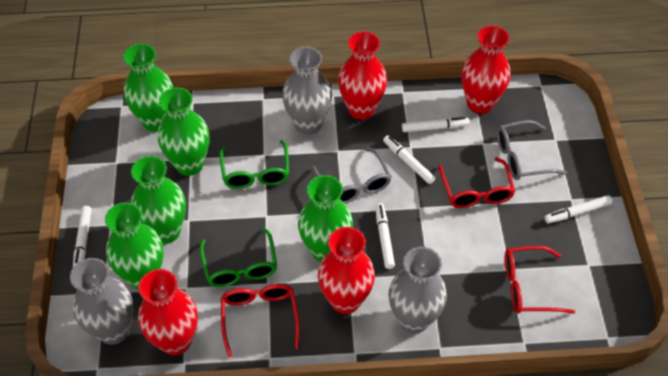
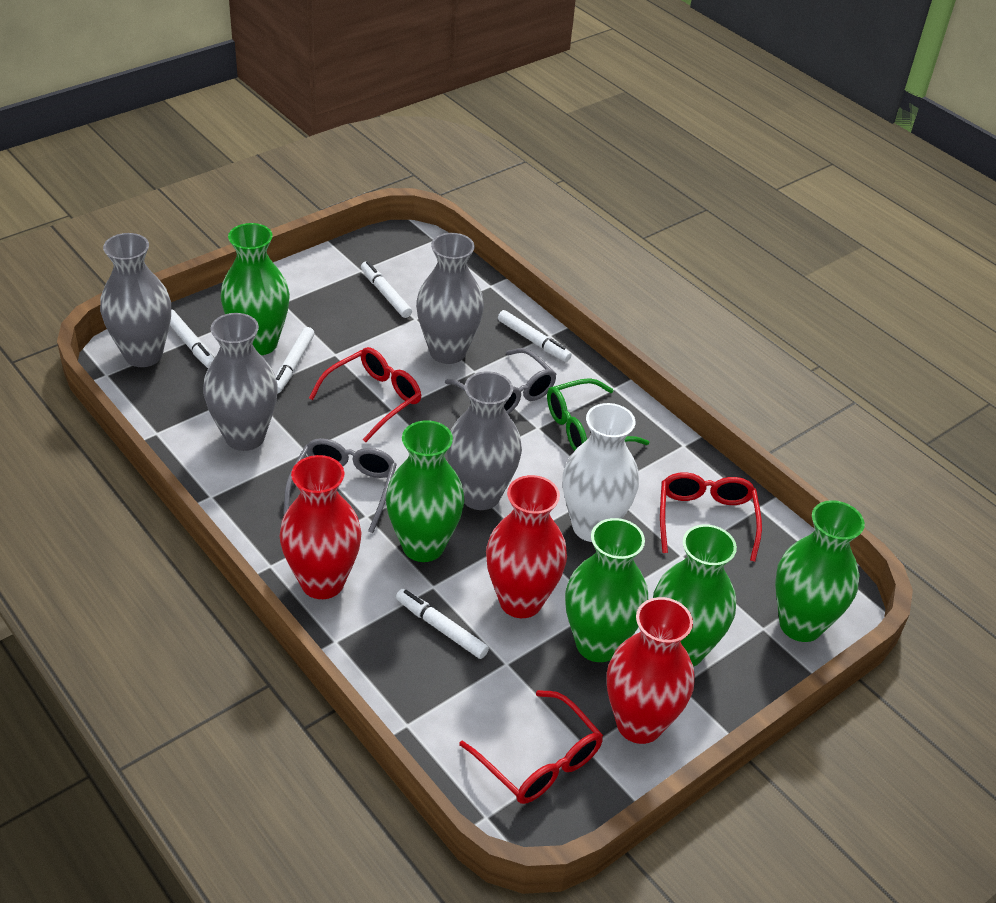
green glasses: [199,227,277,287] [219,140,289,189] = 2 -> [547,378,649,451] = 1
grey vase: [70,258,133,344] [282,47,332,135] [388,247,447,334] = 3 -> [100,233,171,367] [203,313,278,451] [416,233,484,364] [447,371,522,510] = 4
red vase: [138,269,198,355] [318,227,375,314] [338,31,387,120] [461,26,511,114] = 4 -> [279,455,362,599] [486,475,567,618] [607,597,694,744] = 3
white vase: none = 0 -> [563,403,639,542] = 1

